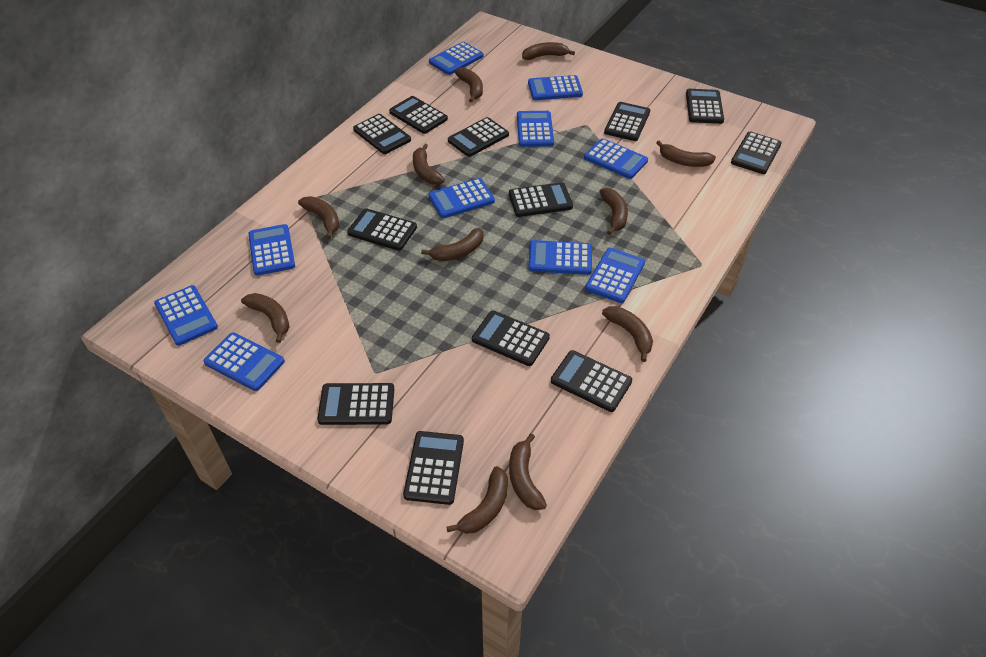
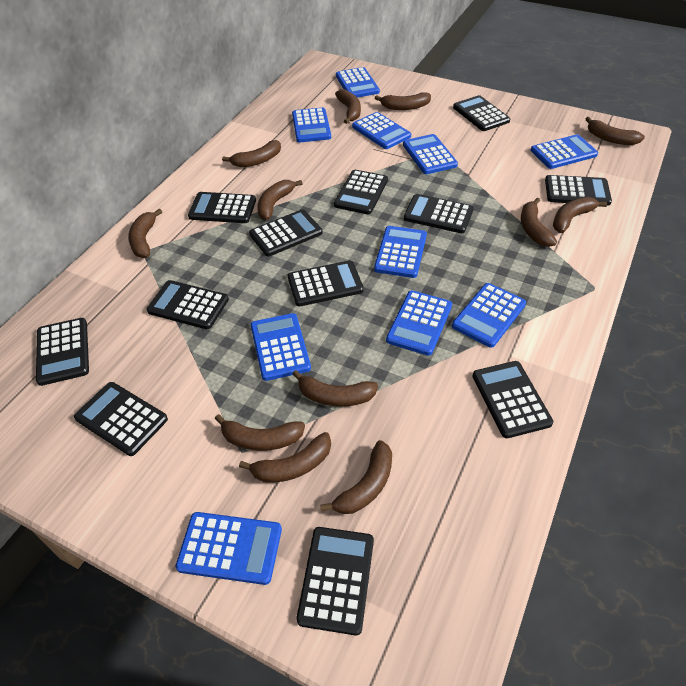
brown banana: [241,293,290,343] [298,196,339,239] [413,144,445,185] [421,228,483,261] [446,466,508,534] [455,67,483,103] [509,433,547,510] [522,42,575,60] [599,188,628,235] [602,306,653,362] [656,141,716,167] = 11 -> [128,209,162,258] [215,414,305,451] [222,140,281,167] [239,432,331,483] [258,180,302,220] [293,370,378,407] [320,440,392,514] [335,89,361,124] [375,92,431,110] [521,198,557,247] [553,197,607,233] [586,117,645,145] = 12

